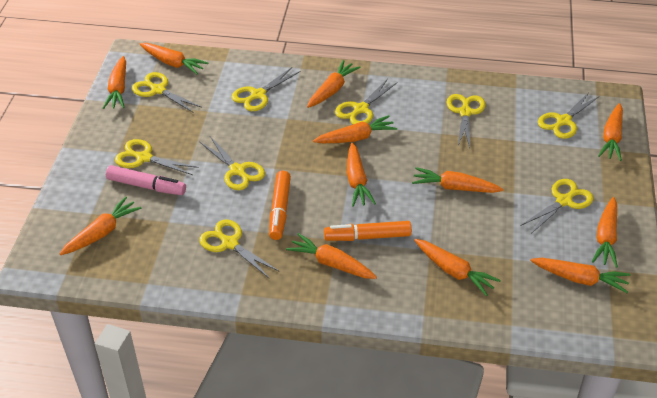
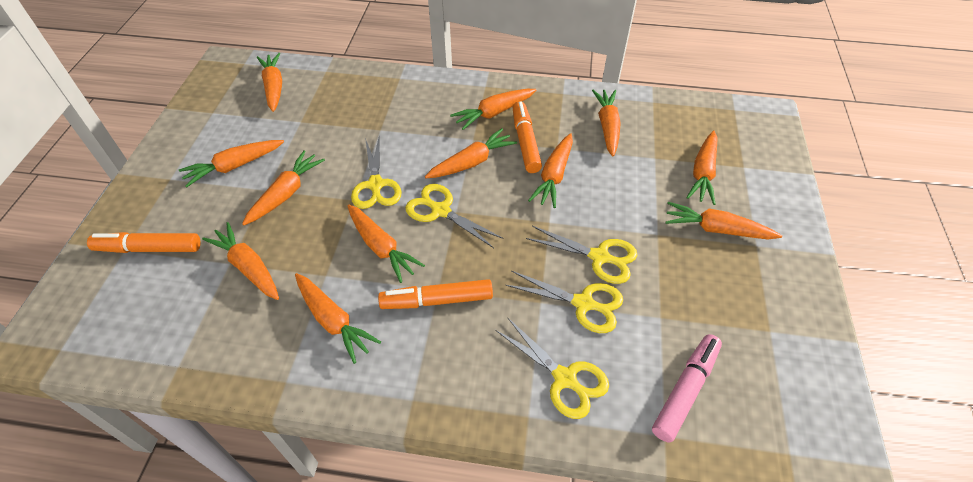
orange marker: [269,171,291,240] [324,221,412,241] = 2 -> [87,232,200,253] [378,279,493,309] [513,101,542,173] = 3
yellow scissors: [115,139,199,175] [132,72,202,113] [199,220,280,279] [200,136,265,190] [232,67,300,111] [335,79,397,124] [447,94,486,148] [520,179,594,234] [538,91,600,139] = 9 -> [351,138,401,209] [405,184,504,248] [495,318,609,419] [505,271,623,333] [526,226,637,284] = 5

